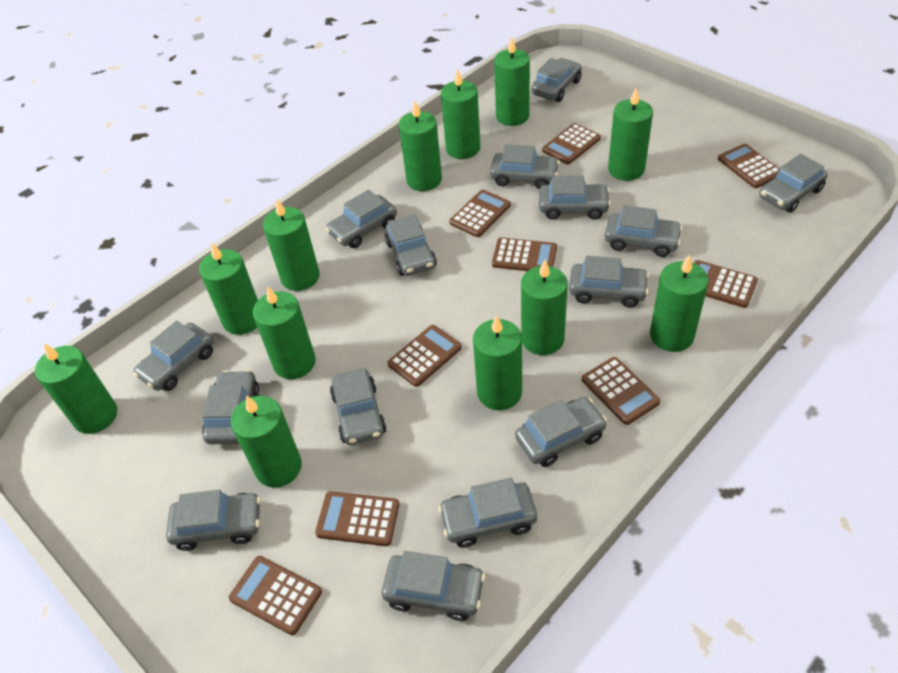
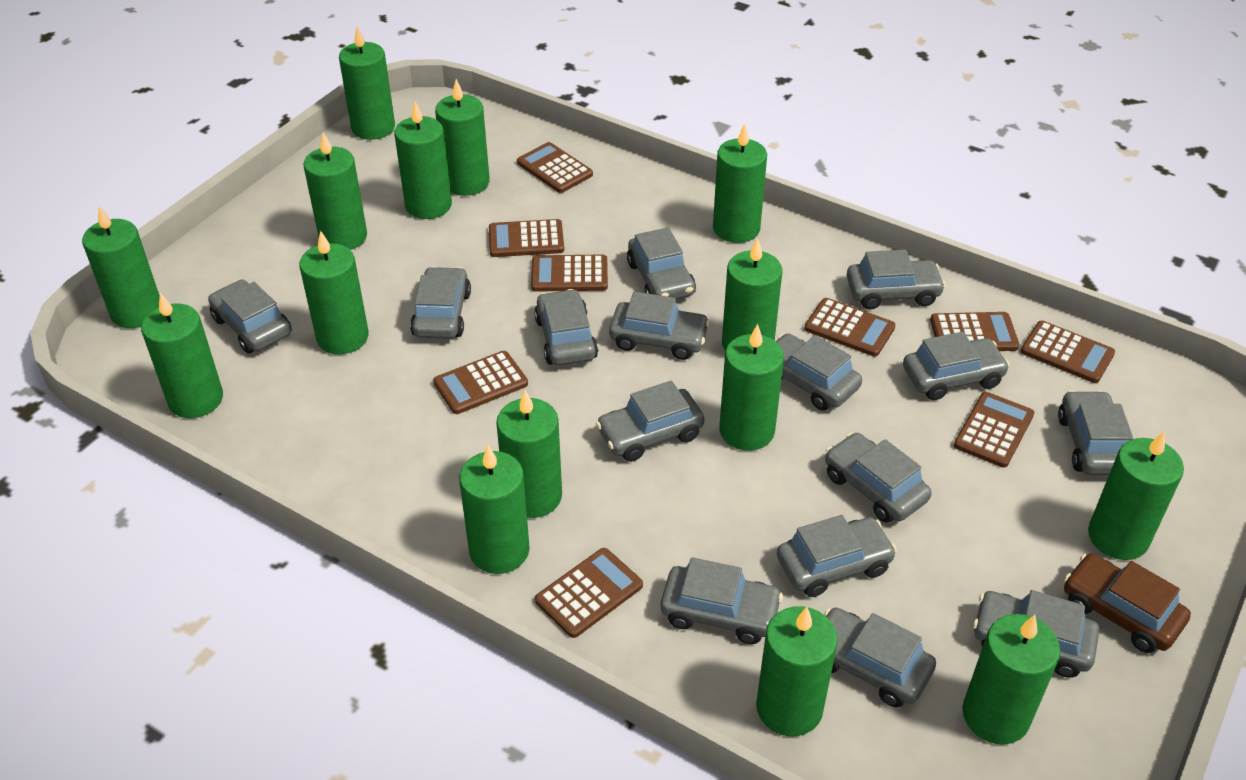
brown car: none = 0 -> [1064,553,1191,653] = 1
green candle: [35,343,117,434] [199,243,258,335] [231,395,302,488] [253,287,316,379] [263,199,320,291] [399,100,442,191] [441,68,480,159] [473,315,522,410] [494,36,530,126] [521,260,568,355] [608,88,653,181] [650,254,709,352] = 12 -> [82,206,160,328] [141,293,223,418] [299,231,369,354] [304,132,367,250] [339,26,395,140] [394,102,452,219] [435,79,490,196] [459,445,530,574] [496,390,562,518] [713,124,767,243] [719,324,784,451] [722,238,782,351] [756,606,838,736] [962,614,1060,745] [1088,432,1184,560] = 15

